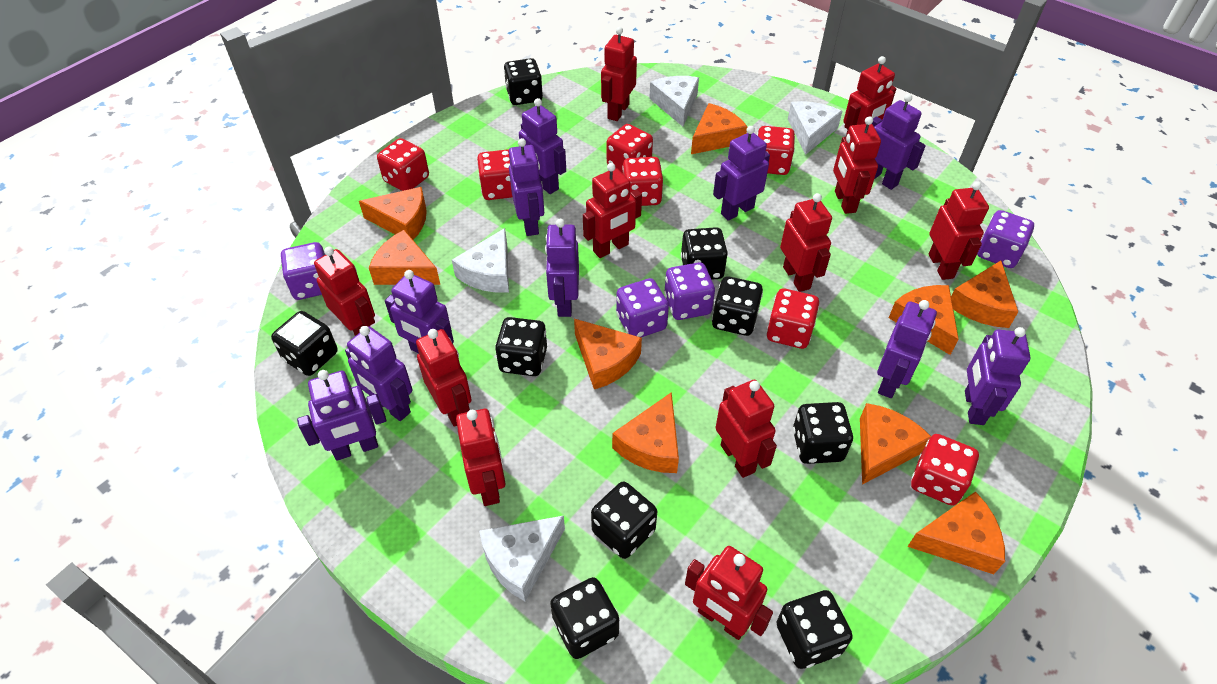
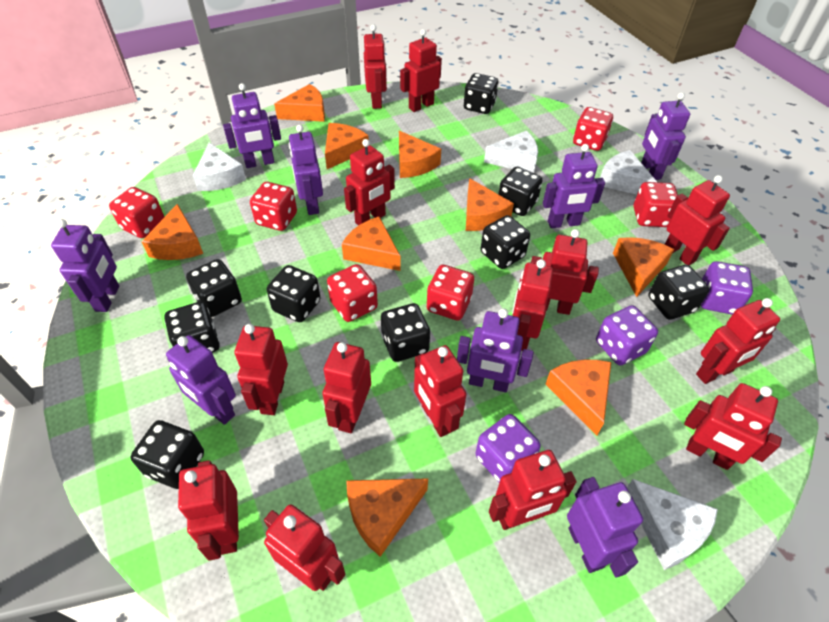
purple dice: [281,242,325,300] [616,278,669,337] [664,262,715,320] [977,210,1034,268] = 4 -> [475,414,541,483] [596,305,658,366] [701,261,753,315] = 3
purple robot: [297,370,386,461] [345,326,413,421] [385,270,454,354] [509,138,544,236] [519,98,566,194] [545,219,579,317] [713,126,770,221] [872,94,926,190] [877,300,937,398] [965,327,1031,425] = 10 -> [51,219,119,312] [166,335,236,425] [223,83,281,168] [289,124,323,215] [457,308,534,392] [543,144,605,228] [567,477,643,577] [641,92,690,180] = 8
red dice: [377,138,429,191] [477,149,513,200] [607,124,653,173] [622,157,663,206] [757,126,795,175] [767,288,819,349] [911,434,979,506] = 7 -> [109,187,164,238] [250,182,297,231] [327,264,378,322] [427,265,474,321] [573,107,613,151] [634,182,678,227] = 6
red robot: [314,247,375,336] [416,329,472,427] [456,409,506,506] [583,163,642,258] [601,27,637,121] [685,546,773,640] [715,380,777,478] [780,193,832,292] [833,117,881,214] [843,56,896,136] [929,181,989,280] = 11 -> [178,460,239,561] [234,324,288,415] [264,504,345,591] [322,342,371,433] [344,139,395,226] [364,25,387,109] [400,29,442,112] [414,345,466,437] [489,450,577,530] [512,259,553,351] [531,229,599,315] [665,175,730,265] [684,383,782,470] [696,298,780,384] = 14

